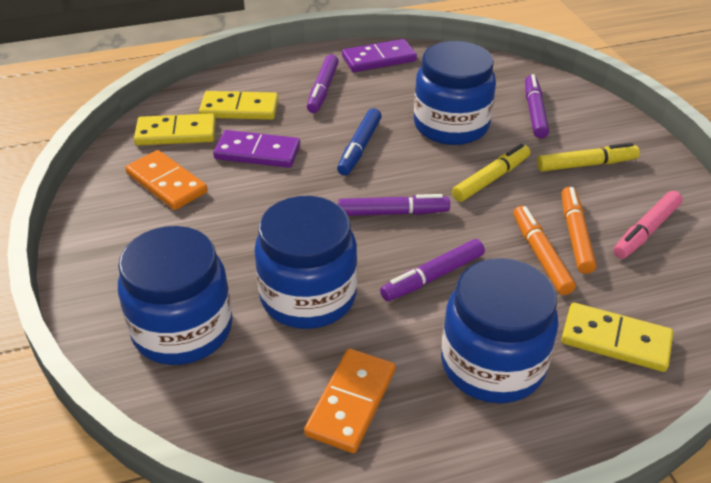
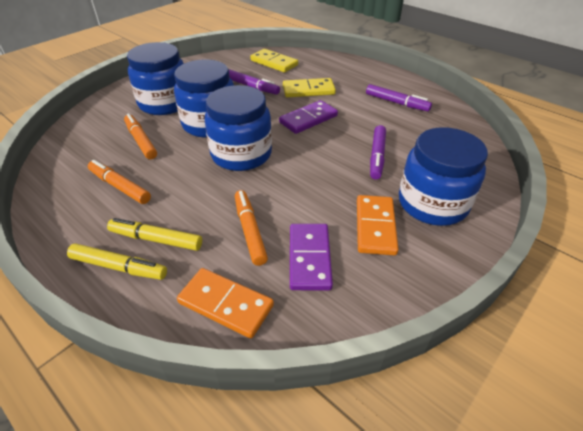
blue marker: [337,108,382,175] = 1 -> none = 0
orange marker: [513,206,576,295] [561,187,597,274] = 2 -> [88,160,151,204] [124,114,157,160] [235,190,268,266] = 3
pink marker: [613,191,683,259] = 1 -> none = 0
purple marker: [307,54,339,113] [338,194,450,216] [380,239,485,301] [525,74,549,138] = 4 -> [229,69,280,95] [366,84,432,111] [370,125,386,180] = 3
yellow domino: [134,113,216,145] [199,91,278,120] [561,303,673,372] = 3 -> [250,49,298,72] [283,78,336,97] = 2

